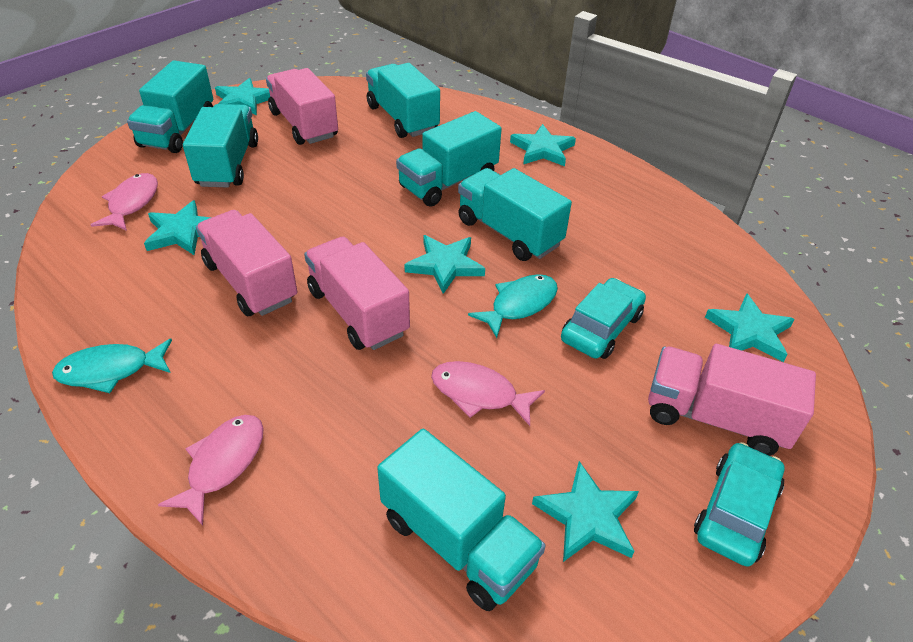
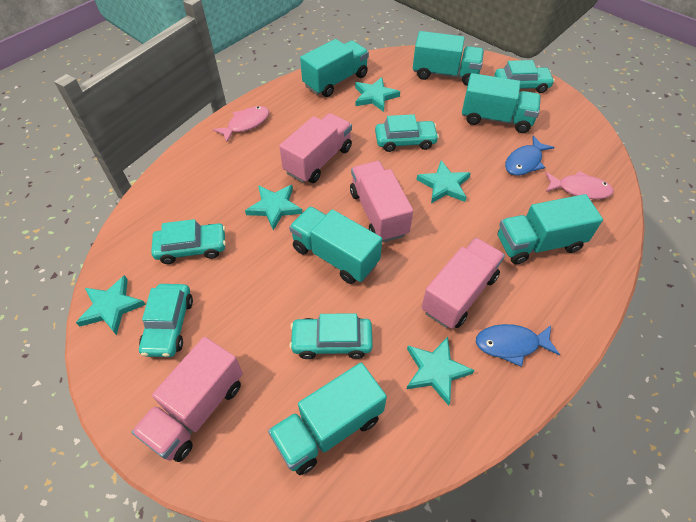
blue fish: none = 0 -> [476,324,560,367] [505,136,555,175] = 2
pink fish: [91,173,158,231] [158,415,264,526] [431,361,545,426] = 3 -> [213,106,269,142] [545,171,614,199] = 2
turquoise car: [561,278,646,359] [694,442,785,567] = 2 -> [139,284,193,357] [151,219,226,264] [289,313,373,359] [375,114,439,152] [495,60,555,93] = 5
turquoise fish: [52,339,172,393] [468,274,558,338] = 2 -> none = 0
turquoise star: [144,200,212,255] [215,78,270,115] [404,235,485,294] [510,124,576,166] [532,461,639,562] [705,293,795,362] = 6 -> [76,275,146,335] [245,185,303,231] [355,77,400,112] [407,337,475,406] [416,160,471,203] = 5

